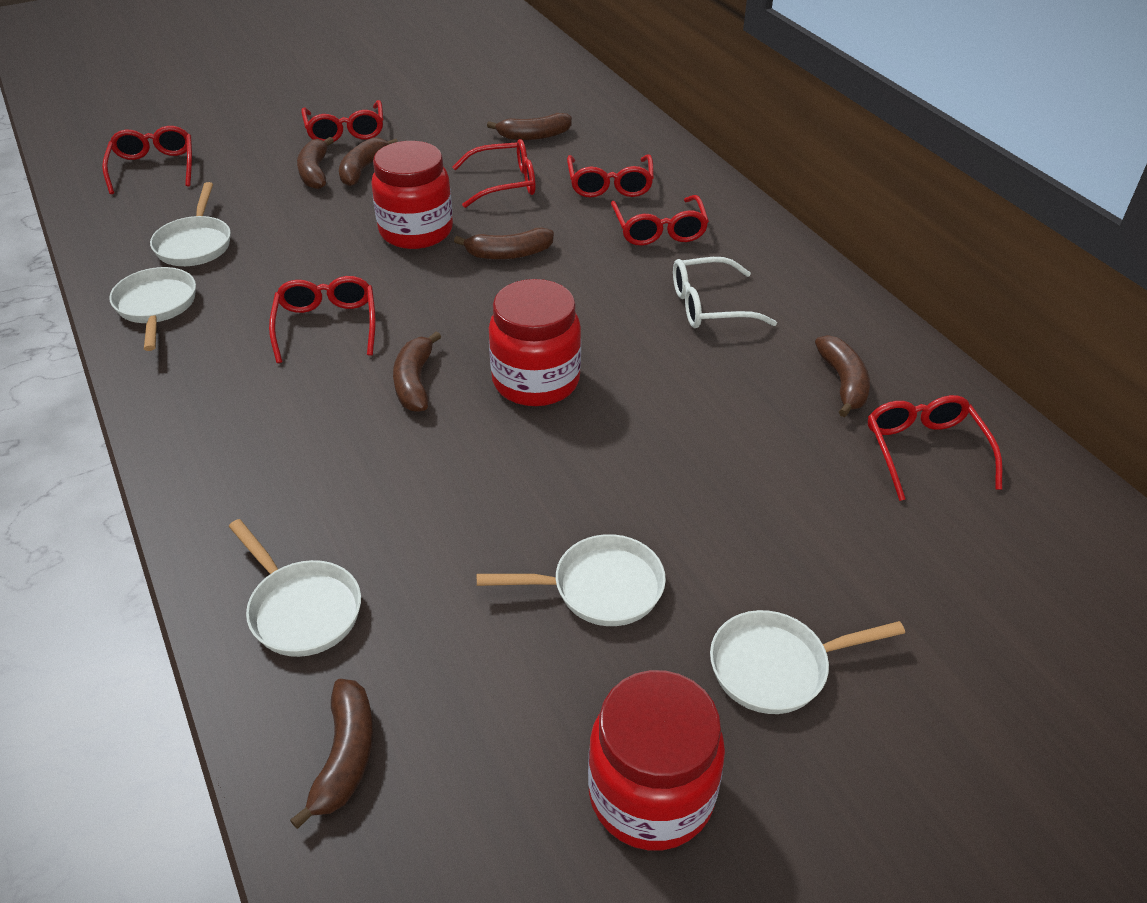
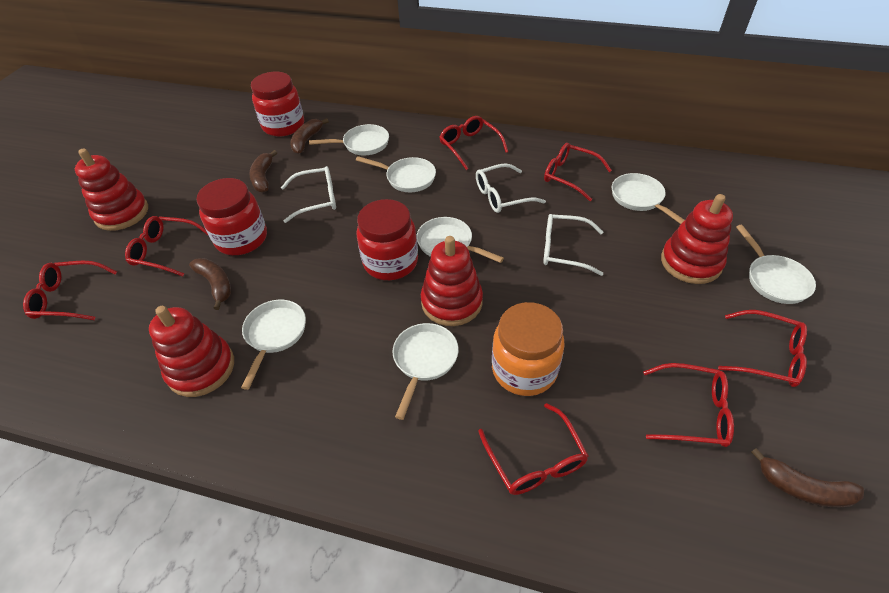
brown banana: [290,679,373,829] [297,137,334,189] [339,138,398,186] [393,331,441,412] [454,228,554,260] [487,113,572,141] [815,335,870,417] = 7 -> [189,258,231,310] [249,150,277,193] [290,118,329,154] [751,448,864,507] = 4
orange jar: none = 0 -> [492,302,565,396] = 1
red stacking toy: none = 0 -> [75,149,148,231] [149,306,234,397] [421,236,483,326] [661,194,733,284] = 4
white glasses: [673,257,777,328] = 1 -> [281,166,336,223] [476,163,546,213] [543,214,603,276] = 3
white pan: [109,267,196,351] [150,182,231,266] [228,519,361,657] [477,534,666,626] [710,610,905,714] = 5 -> [241,300,306,390] [309,124,389,155] [356,156,436,192] [392,323,458,420] [417,217,504,263] [612,173,684,224] [736,225,816,304] = 7

